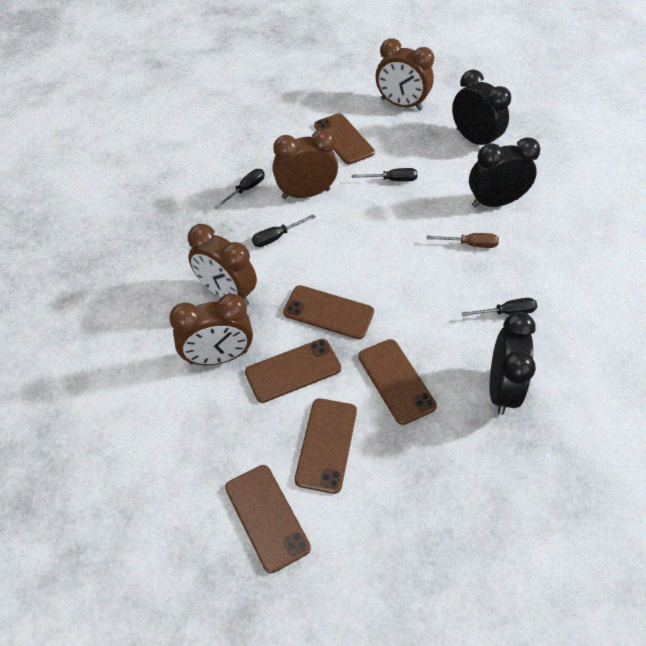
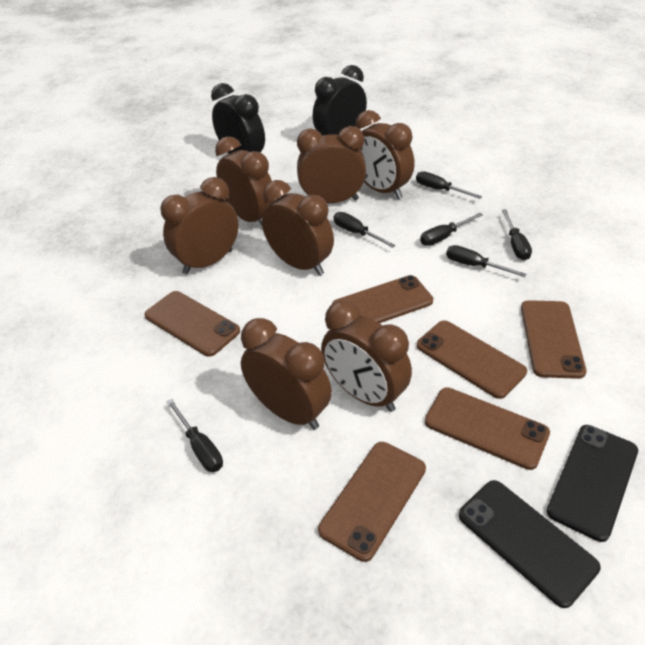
black clock: [452,69,511,145] [469,137,540,207] [490,312,536,415] = 3 -> [211,83,265,154] [313,65,367,136] = 2
black phone: none = 0 -> [459,480,600,608] [546,425,638,542] = 2
black screwdriver: [214,169,265,209] [252,214,315,247] [351,168,418,182] [461,298,537,316] = 4 -> [166,399,223,472] [334,212,396,248] [416,171,482,199] [420,213,483,246] [446,245,526,277] [502,209,532,260] = 6
brown clock: [169,294,253,365] [188,224,257,306] [272,128,338,199] [376,38,434,111] = 4 -> [160,177,239,275] [215,136,275,225] [241,318,332,430] [262,180,334,275] [297,126,366,203] [321,300,412,412] [355,110,414,199] = 7
brown screwdriver: [427,233,499,248] = 1 -> none = 0

